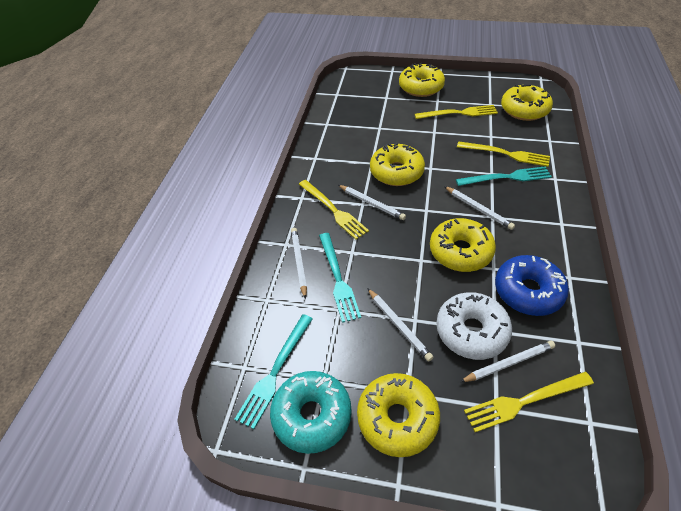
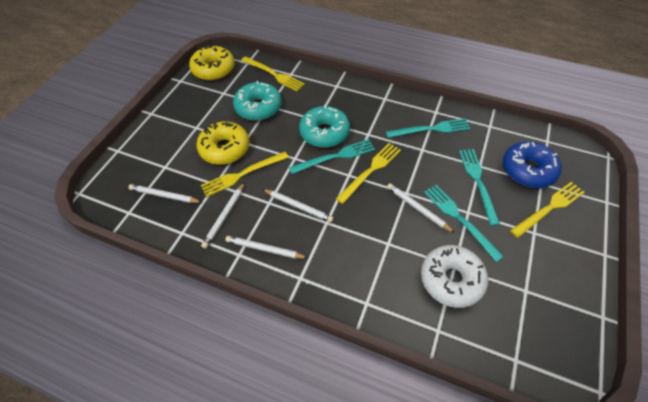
turquoise donut: [270,371,352,454] = 1 -> [233,81,282,121] [299,105,350,148] = 2
turquoise fork: [235,314,313,429] [319,233,361,323] [456,166,552,186] = 3 -> [289,139,375,174] [386,118,471,138] [424,185,504,262] [459,149,500,226] = 4
yellow donut: [357,373,440,457] [370,143,425,186] [399,63,445,97] [430,218,496,272] [501,84,553,121] = 5 -> [189,46,235,81] [196,121,250,165] = 2

